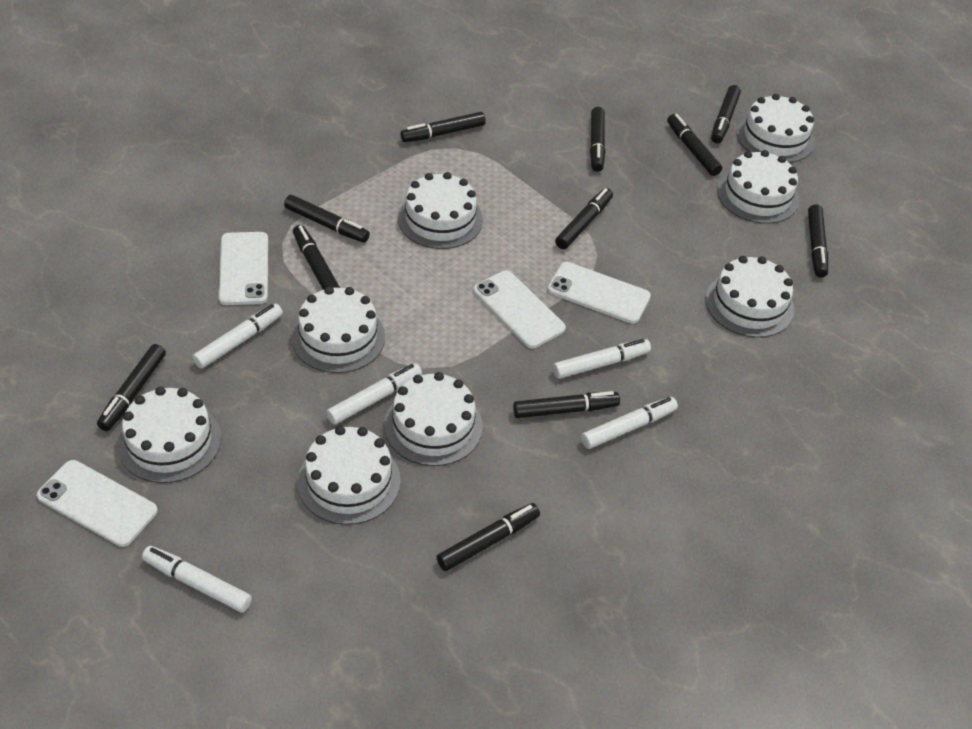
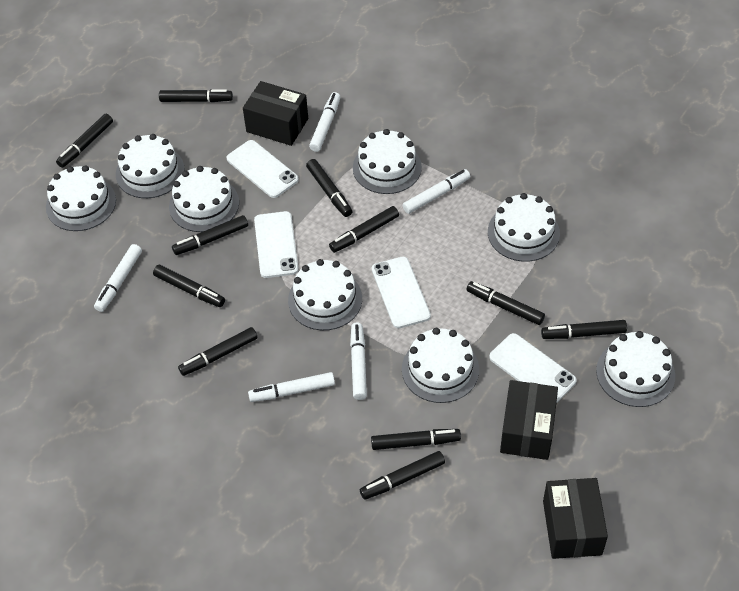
black box: none = 0 -> [243,81,308,146] [500,380,558,460] [543,478,608,559] = 3

